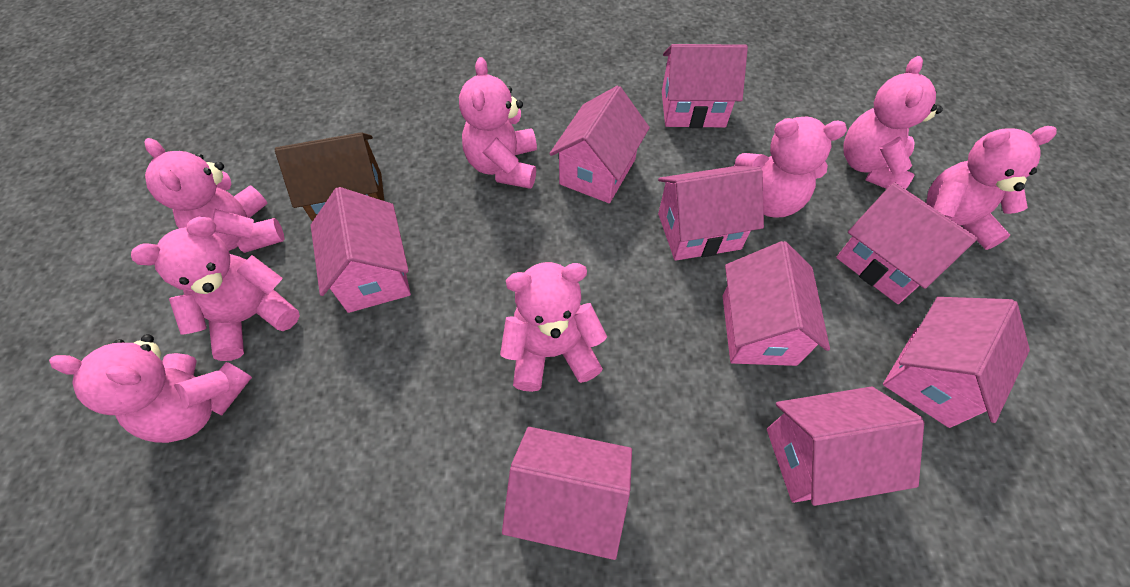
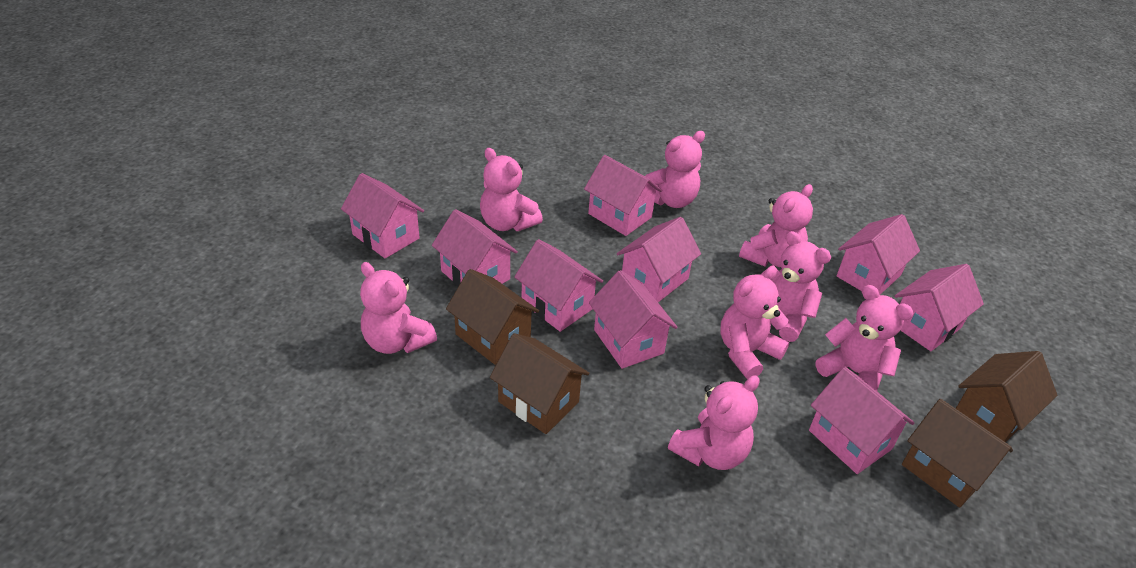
brown house: [275,132,384,222] = 1 -> [446,269,539,365] [490,333,589,434] [902,399,1013,508] [956,351,1057,442] = 4

